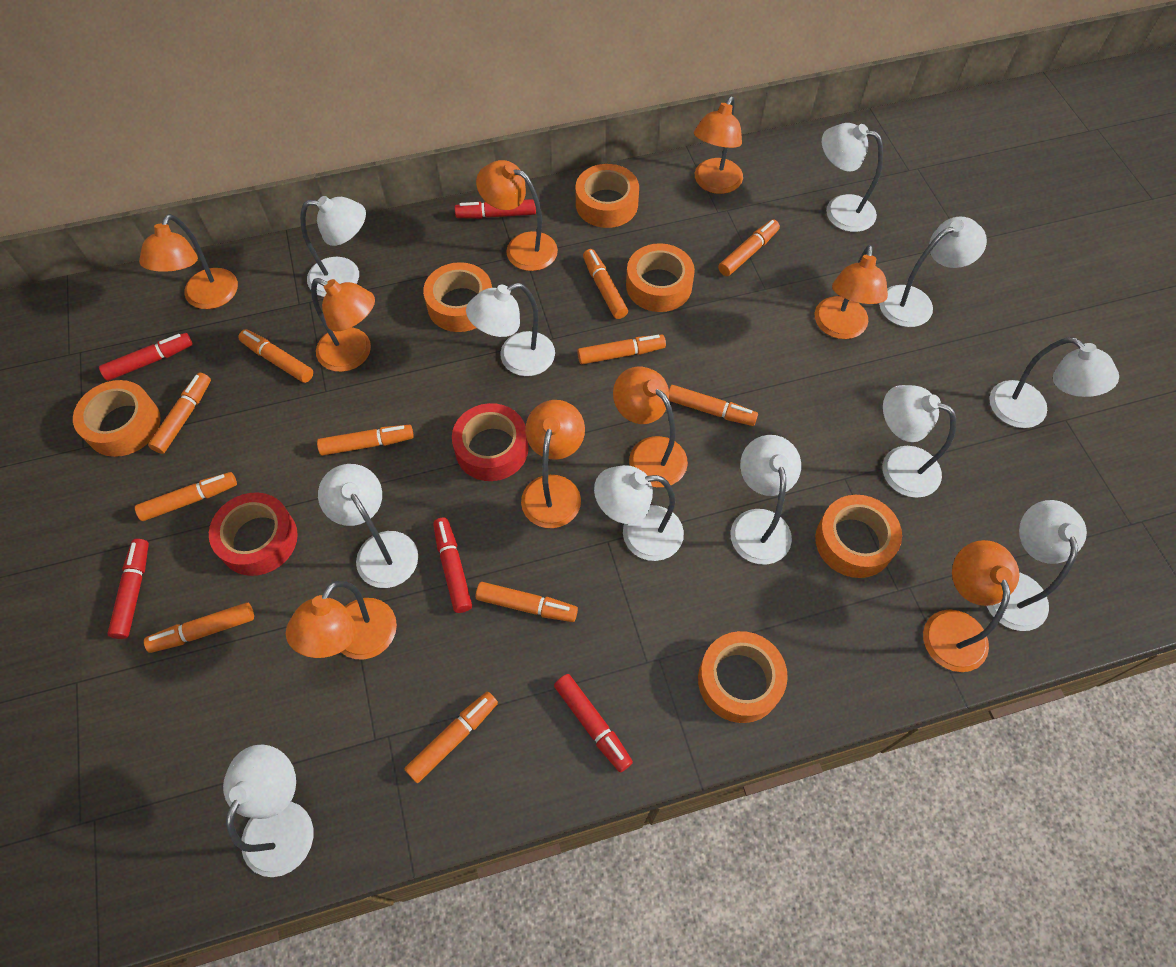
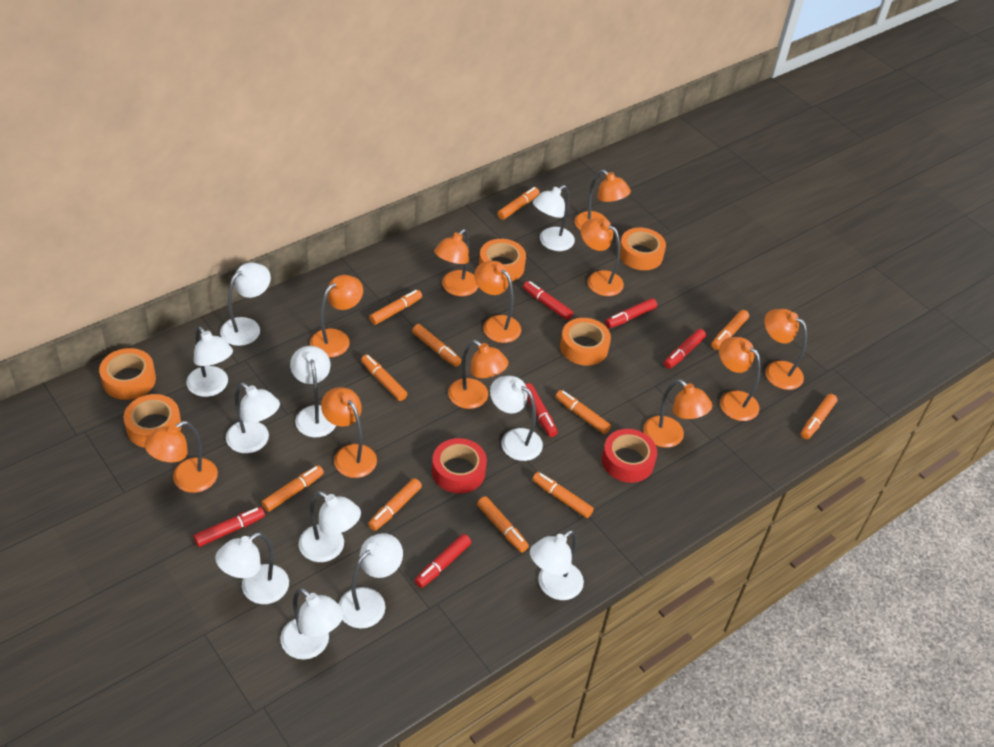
orange lamp: [139,214,238,309] [286,581,397,660] [311,278,375,372] [476,160,558,271] [521,400,585,528] [613,367,688,488] [694,96,743,194] [815,245,888,339] [923,540,1019,672] = 9 -> [144,421,218,493] [310,275,363,357] [321,387,377,478] [434,229,478,296] [448,340,509,409] [474,261,521,343] [575,170,631,231] [581,218,624,296] [643,379,712,448] [719,337,761,421] [764,309,807,390] = 11
orange tape: [73,380,161,457] [423,262,492,332] [576,164,639,228] [626,243,695,312] [698,631,788,723] [815,495,902,578] = 6 -> [99,348,156,400] [124,394,182,448] [479,239,526,281] [560,318,611,366] [620,227,666,270] = 5
red marker: [99,333,193,381] [107,539,149,639] [433,518,472,613] [455,199,536,219] [554,674,633,773] = 5 -> [193,507,265,547] [414,534,471,588] [523,281,573,320] [525,383,558,437] [605,298,657,328] [664,329,706,369] = 6

